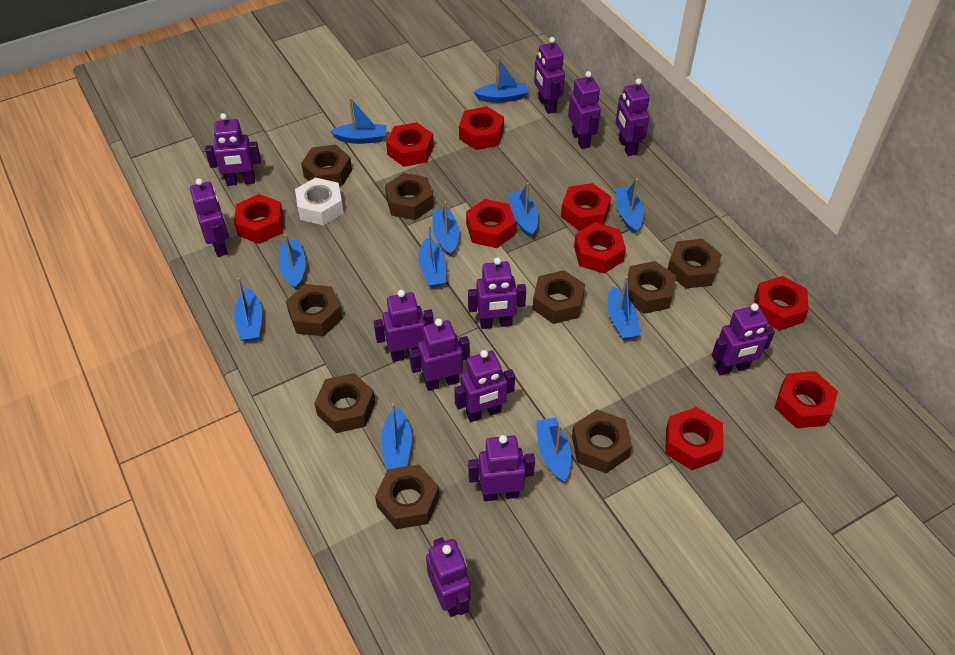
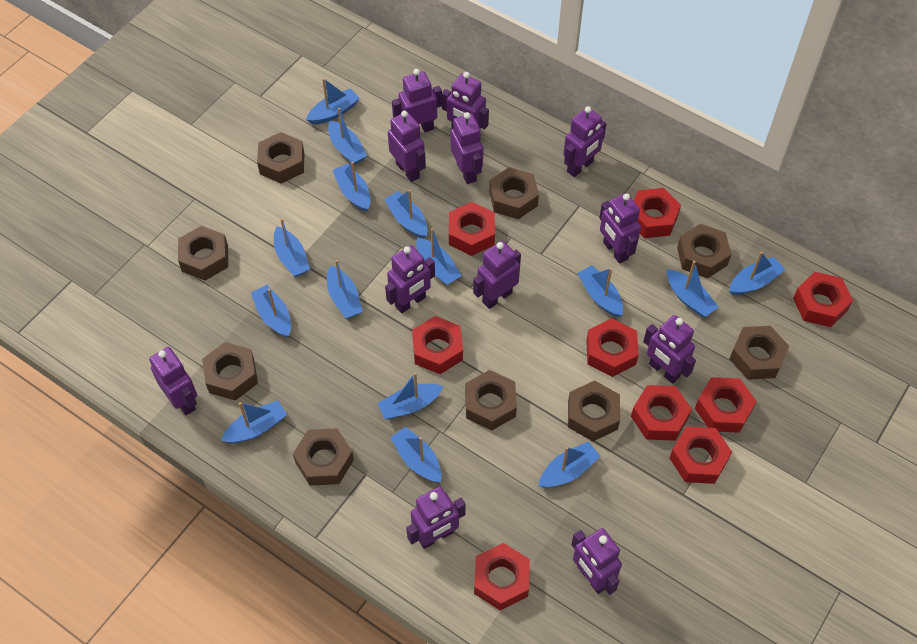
blue boat: [234,278,262,342] [279,234,306,290] [330,98,386,144] [381,403,412,470] [419,225,446,288] [432,201,459,257] [474,57,528,103] [509,182,538,238] [536,417,571,482] [607,276,641,340] [616,179,644,234] = 11 -> [221,400,287,443] [251,285,291,337] [274,218,310,277] [306,78,360,125] [327,260,363,318] [328,108,367,165] [333,162,370,212] [377,372,444,419] [384,190,428,239] [390,427,442,483] [416,229,462,285] [539,442,600,488] [577,265,623,317] [667,261,719,317] [729,252,785,295] = 15
white nut: [295,177,344,226] = 1 -> none = 0

